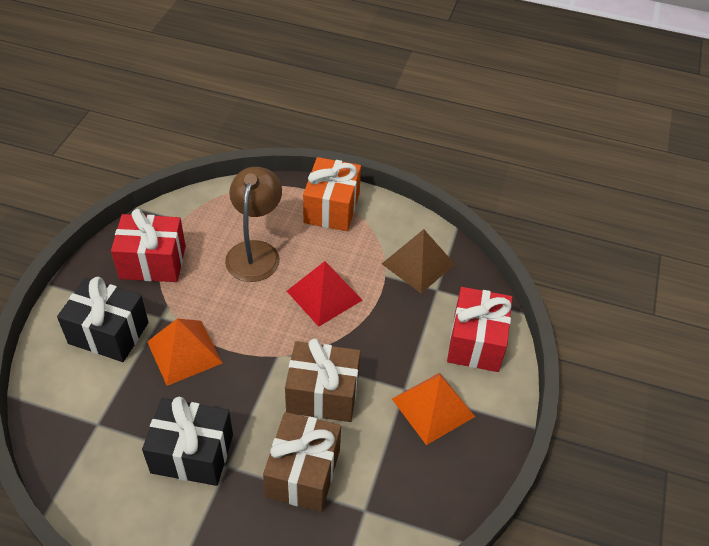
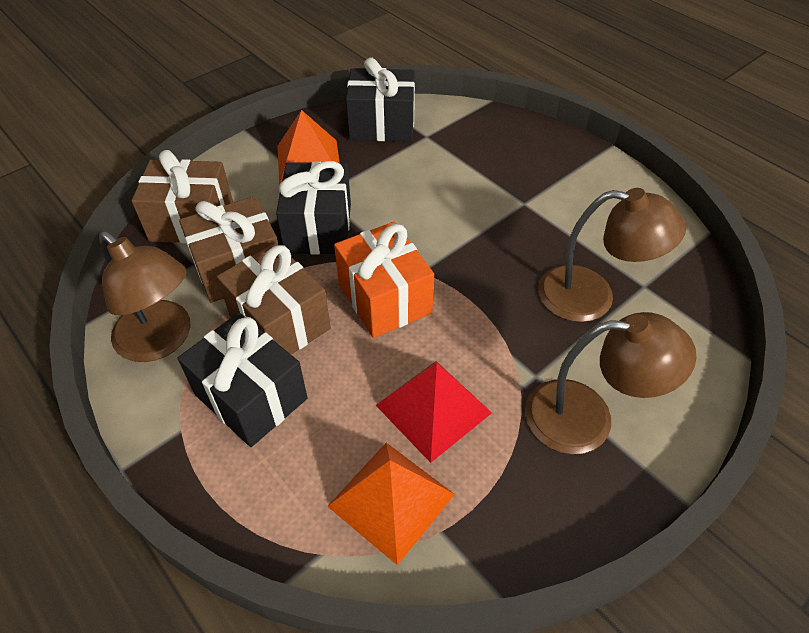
black gift: [57,277,149,362] [142,397,233,486] = 2 -> [178,313,308,447] [276,161,351,255] [346,58,415,142] = 3
brown gift: [263,412,341,512] [285,338,361,422] = 2 -> [131,150,233,243] [179,196,278,303] [217,243,331,354] = 3
brown lamp: [225,167,282,282] = 1 -> [99,231,190,362] [525,312,697,454] [538,188,686,322] = 3
brown pyramid: [382,229,455,293] = 1 -> none = 0
red gift: [111,209,186,282] [447,287,512,372] = 2 -> none = 0

